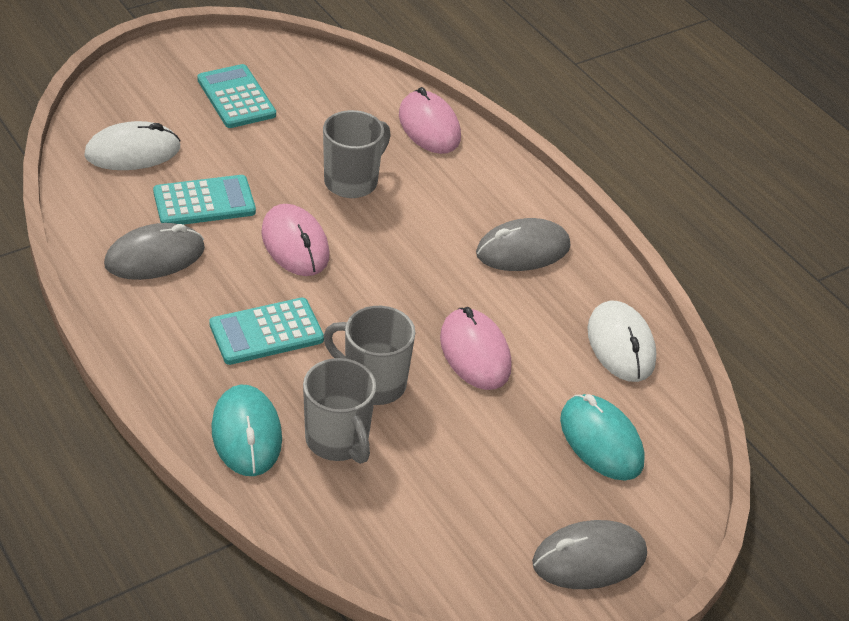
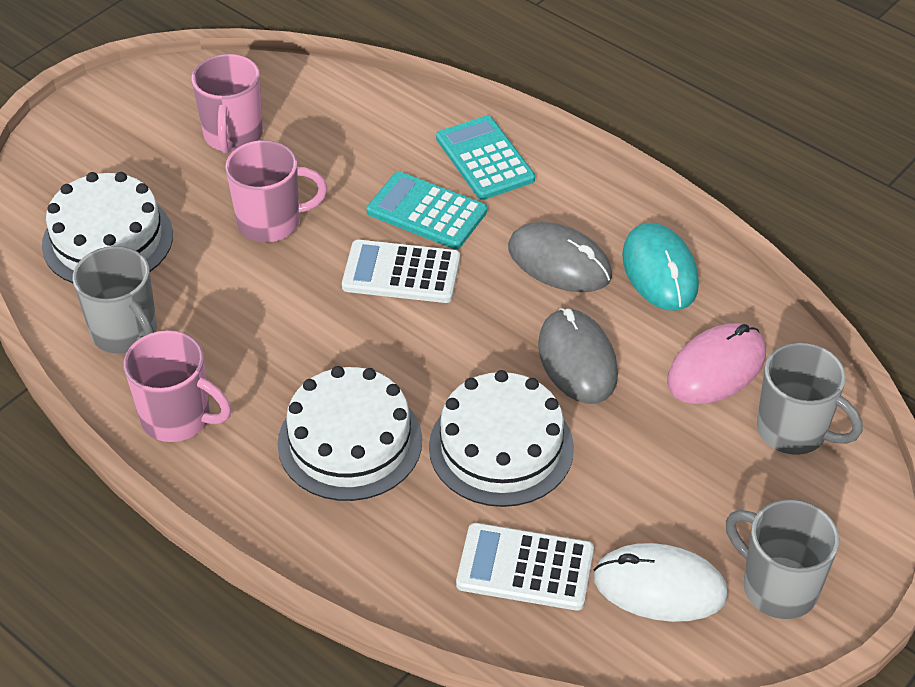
grey mouse: [104,223,205,280] [476,218,570,271] [532,520,647,589] = 3 -> [508,222,612,292] [538,308,618,404] = 2
pink mouse: [261,204,330,276] [399,87,461,154] [440,307,512,390] = 3 -> [667,323,766,404] = 1
pink mug: none = 0 -> [124,330,231,442] [192,54,263,154] [225,140,327,242] = 3
turquoise calculator: [153,175,256,225] [197,64,276,128] [209,298,324,365] = 3 -> [366,172,487,249] [436,115,535,200] = 2
turquoise mouse: [211,385,282,476] [560,394,644,480] = 2 -> [622,223,699,311] = 1
white cake: none = 0 -> [42,172,173,283] [278,366,422,501] [429,370,574,507] = 3
white calculator: none = 0 -> [342,240,460,303] [456,523,594,611] = 2
white mouse: [84,121,181,170] [587,300,656,382] = 2 -> [594,543,728,622] = 1

